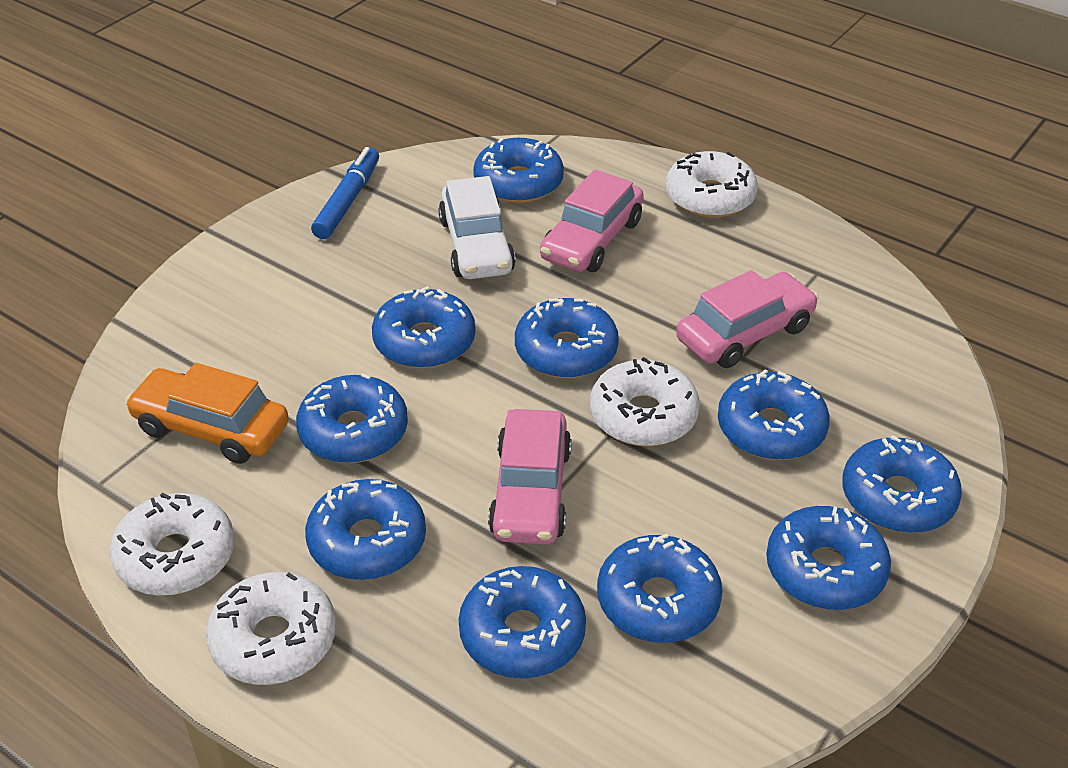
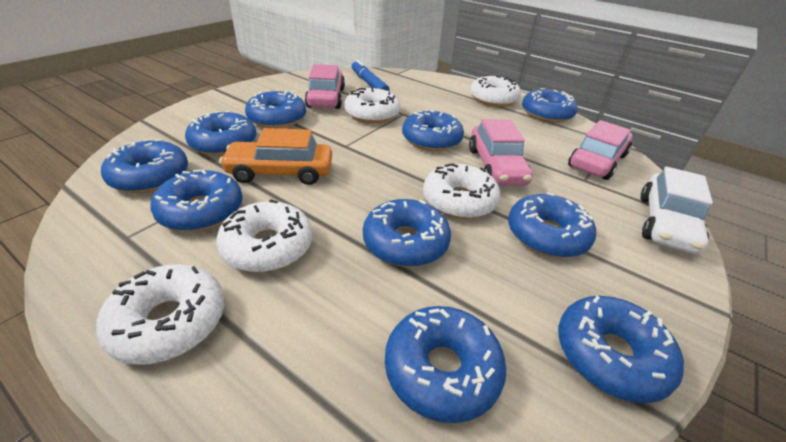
white donut: [110,493,235,596] [206,572,336,685] [590,357,700,446] [666,151,758,218] = 4 -> [96,264,224,365] [216,199,313,272] [344,88,401,123] [423,163,500,219] [470,75,521,107] = 5

